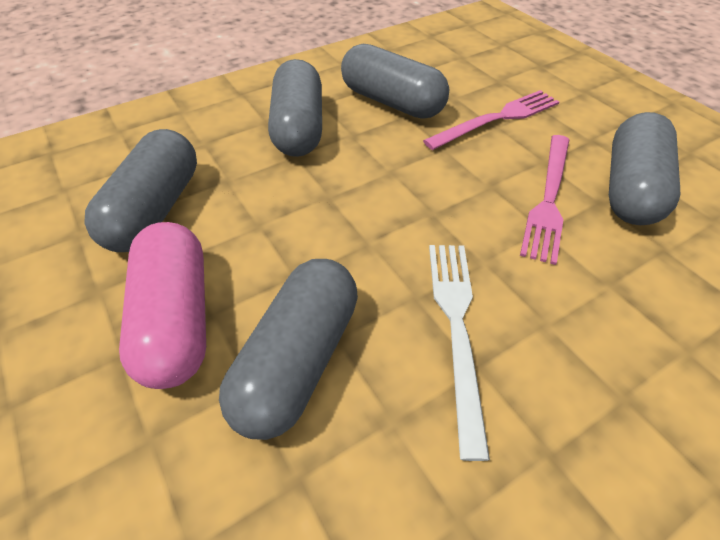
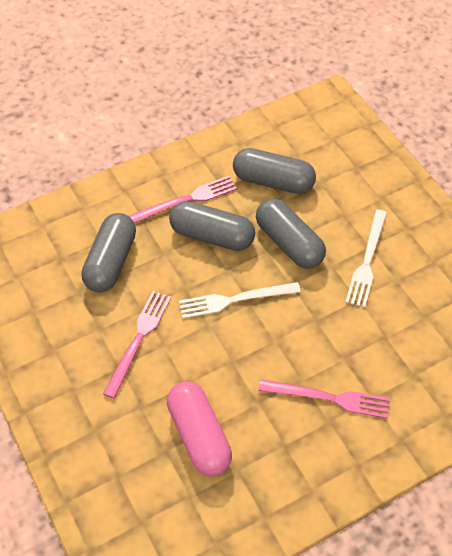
grey capsule: [85,129,197,252] [219,259,358,440] [268,59,322,157] [341,44,449,118] [609,112,680,225] = 5 -> [81,213,136,293] [169,201,255,251] [233,148,316,194] [256,198,326,269] = 4
pink fork: [423,90,559,150] [520,135,569,265] = 2 -> [103,291,171,399] [129,176,237,223] [258,379,390,419] = 3
white fork: [429,245,490,461] = 1 -> [179,282,301,319] [345,210,387,308] = 2

